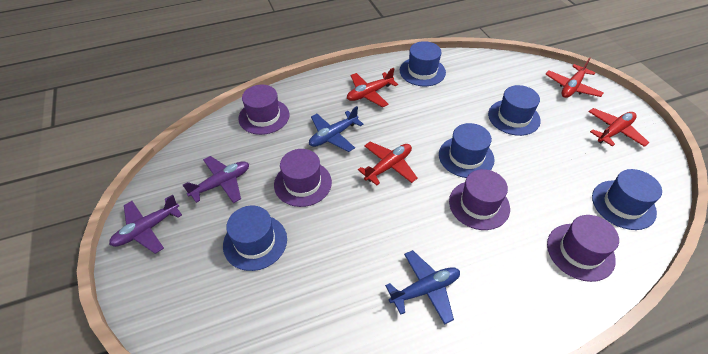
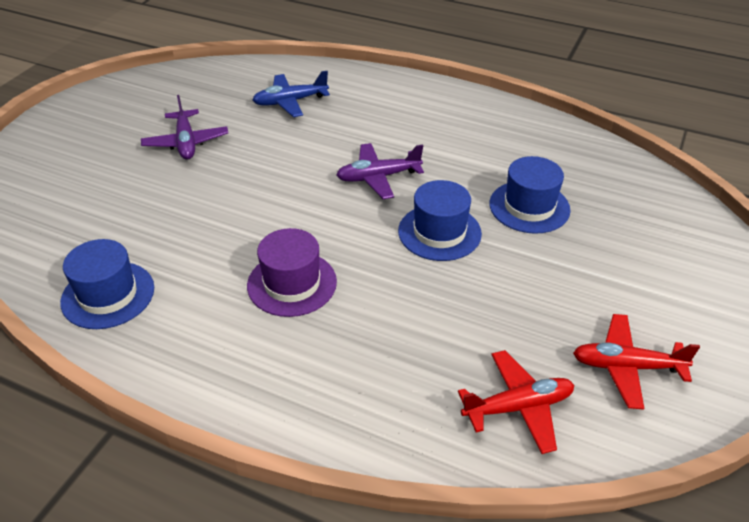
blue hat: [223,206,287,271] [400,41,446,86] [439,123,495,178] [488,85,541,136] [592,169,662,230] = 5 -> [60,239,154,329] [398,180,482,261] [489,156,571,234] = 3
blue plane: [309,106,363,152] [385,250,460,325] = 2 -> [252,71,330,117] = 1
purple hat: [238,85,290,135] [274,149,332,207] [449,169,510,230] [547,215,619,282] = 4 -> [247,228,337,317] = 1
red plane: [347,68,398,107] [358,142,418,186] [545,57,604,98] [588,108,649,147] = 4 -> [458,350,574,454] [573,314,700,410] = 2

